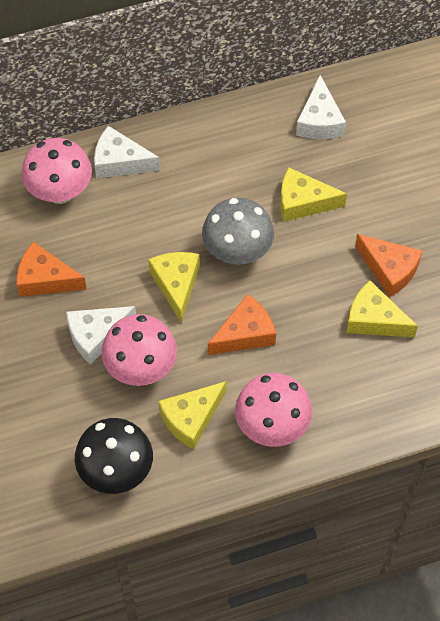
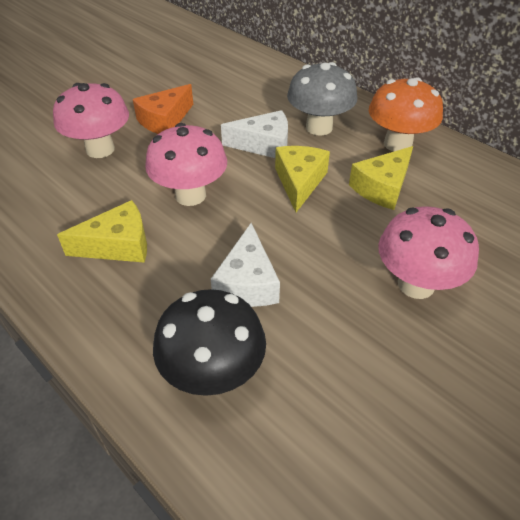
orange cheese: [16,242,87,297] [208,294,276,355] [355,234,422,297] = 3 -> [133,84,193,134] = 1
orange mushroom: none = 0 -> [369,77,443,152] = 1
white cheese: [66,306,136,365] [94,126,160,178] [296,75,346,139] = 3 -> [211,223,280,307] [221,110,288,158] = 2
yellow cheese: [148,252,200,323] [158,381,226,450] [280,167,347,222] [347,280,418,337] = 4 -> [57,200,147,263] [275,146,330,212] [349,146,413,210] = 3

